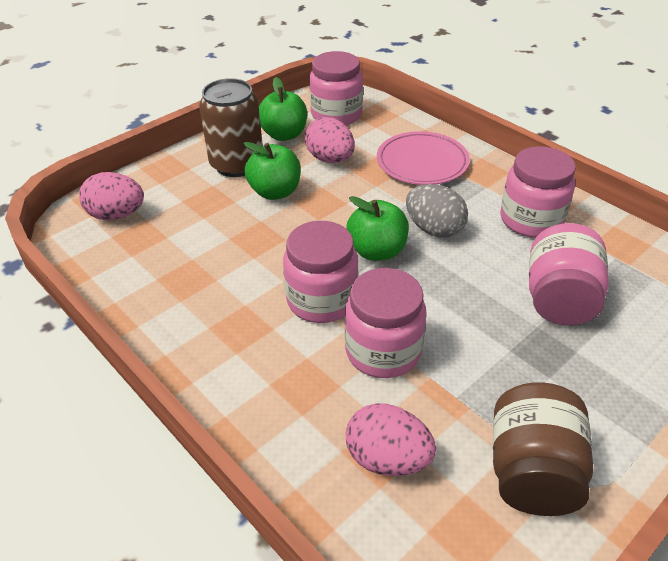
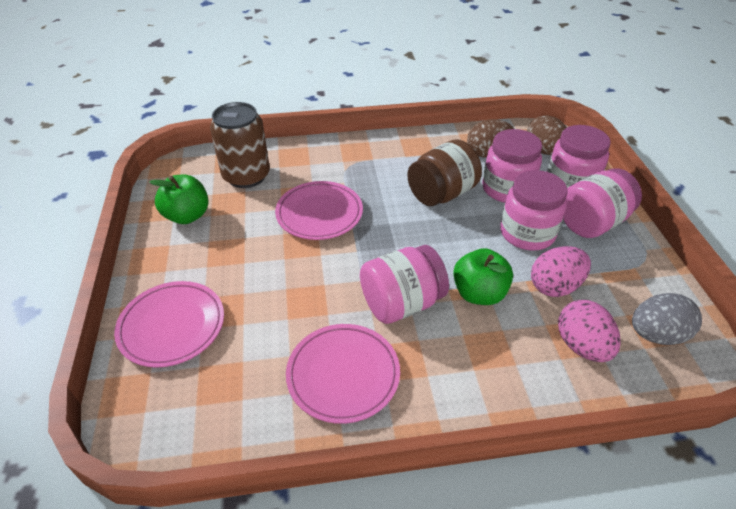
brown egg: none = 0 -> [467,119,514,157] [527,115,567,155] = 2
green apple: [244,142,301,200] [259,77,307,141] [346,196,409,261] = 3 -> [149,175,208,224] [453,248,513,305] = 2
pink egg: [79,172,144,220] [305,117,355,163] [346,403,436,476] = 3 -> [531,246,591,297] [558,300,621,362] = 2
pink plate: [377,131,470,185] = 1 -> [114,281,224,368] [275,181,363,240] [286,324,400,424] = 3

